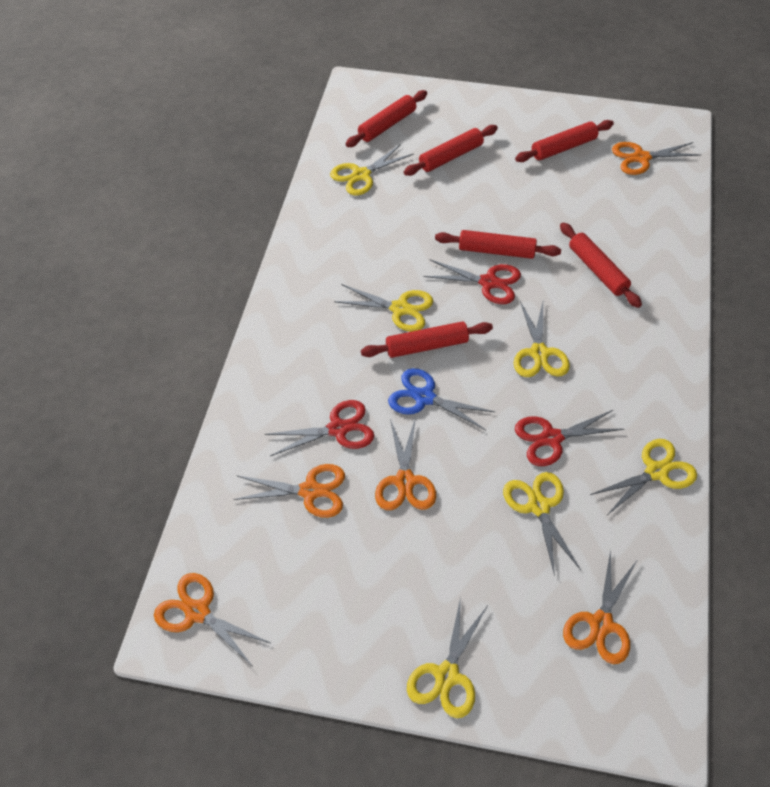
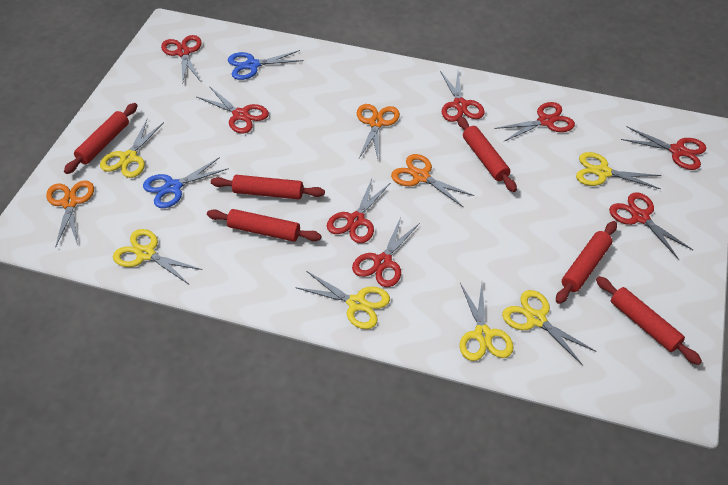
blue scissors: [388,368,495,430] = 1 -> [143,157,229,208] [228,50,304,80] = 2
orange scissors: [154,573,270,665] [233,464,345,518] [375,417,436,510] [563,550,638,664] [612,142,700,175] = 5 -> [46,180,94,248] [357,104,400,159] [391,154,475,207] = 3
red scissors: [264,400,374,456] [423,259,521,304] [515,410,624,466] = 3 -> [161,35,202,83] [196,86,269,133] [327,179,390,243] [352,217,420,287] [440,71,485,122] [494,102,575,142] [609,192,693,259] [621,126,706,170] = 8

